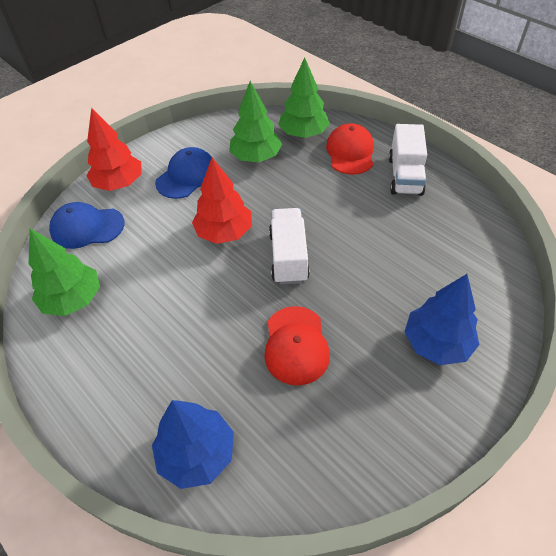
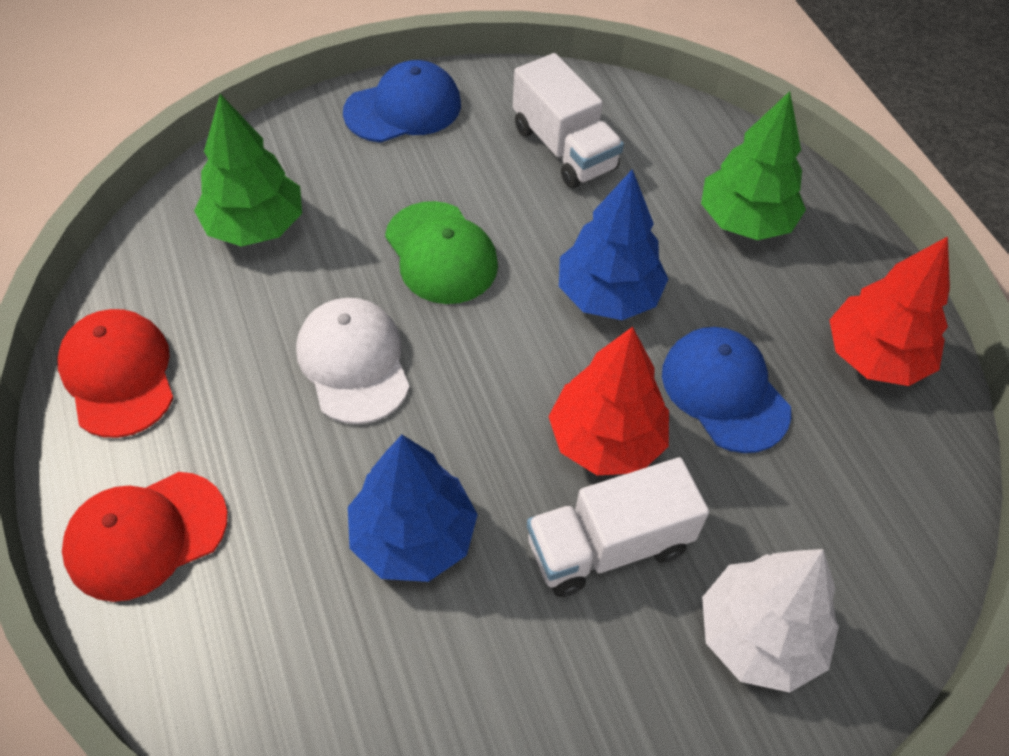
green cap: none = 0 -> [385,201,498,304] = 1
green tree: [29,228,100,316] [229,81,282,162] [278,57,330,138] = 3 -> [194,94,302,247] [701,91,806,240] = 2
white cap: none = 0 -> [296,298,410,424] = 1
white tree: none = 0 -> [702,549,839,693] = 1

